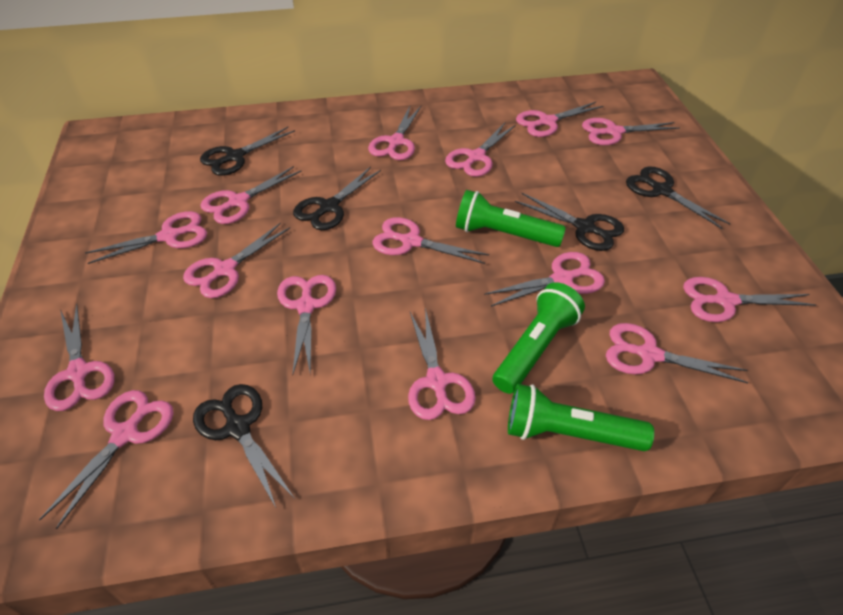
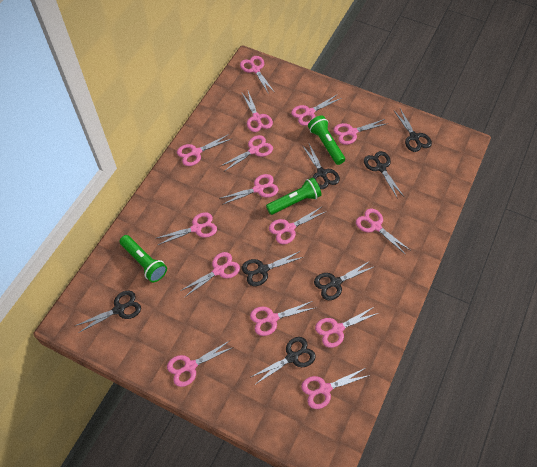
black scissors: [193,384,295,507] [200,127,295,176] [293,167,381,230] [515,193,624,251] [626,166,730,229] = 5 -> [75,291,141,333] [242,251,303,286] [251,337,316,384] [302,142,340,189] [314,261,374,300] [364,151,403,199] [394,109,432,152] = 7

